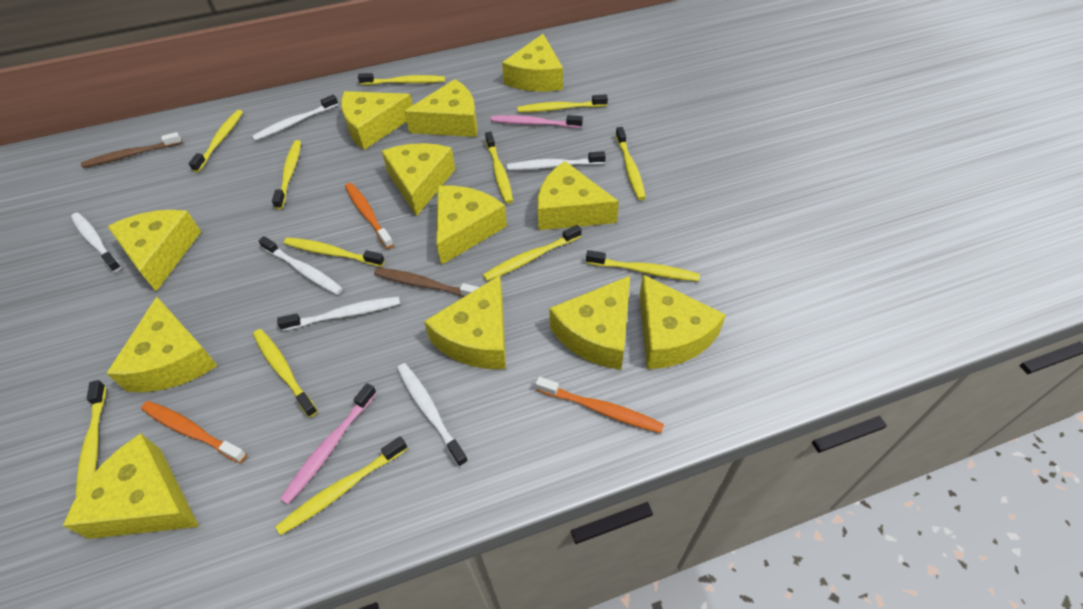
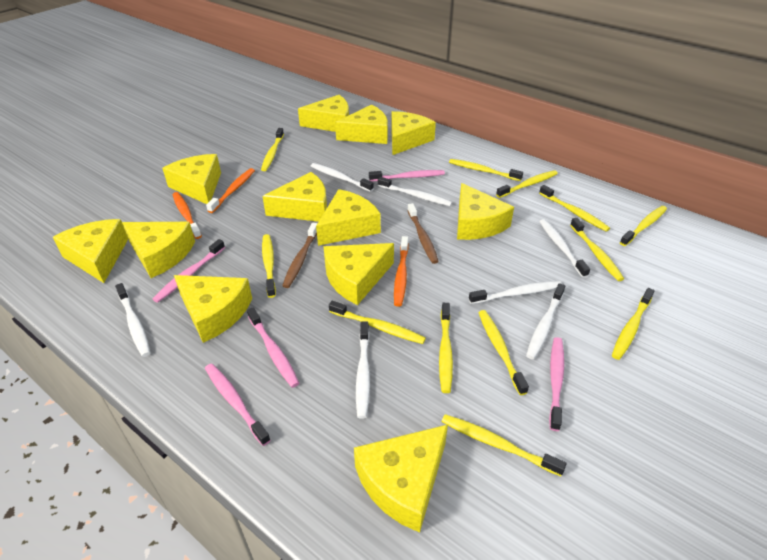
pink toothbrush: [280,383,376,504] [491,115,583,128] = 2 -> [153,239,225,303] [205,363,271,446] [247,307,299,388] [369,170,445,181] [549,337,564,431] = 5
white toothbrush: [71,213,122,272] [252,95,338,141] [258,236,343,295] [277,296,400,331] [397,363,468,467] [507,151,606,170] = 6 -> [115,283,150,357] [311,163,374,192] [356,321,370,419] [378,177,452,206] [469,281,561,304] [526,283,565,359] [539,219,590,278] = 7

